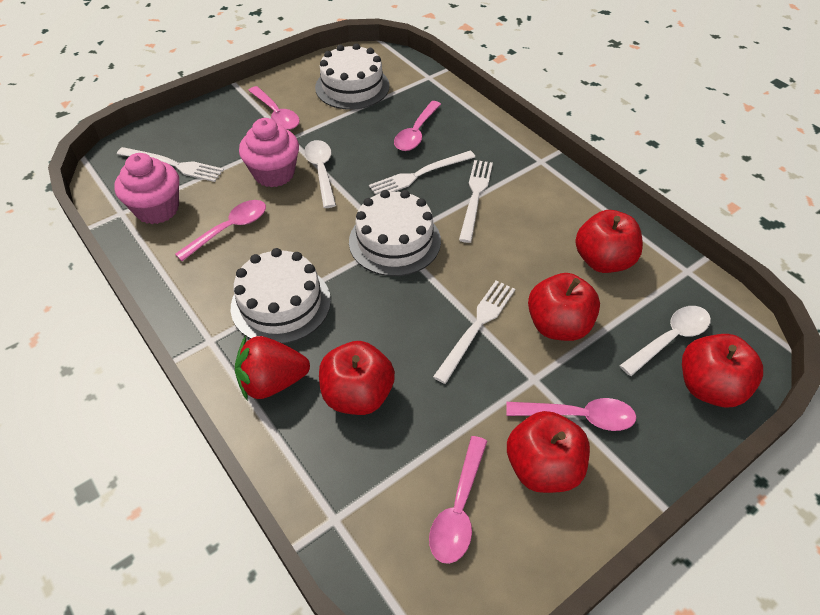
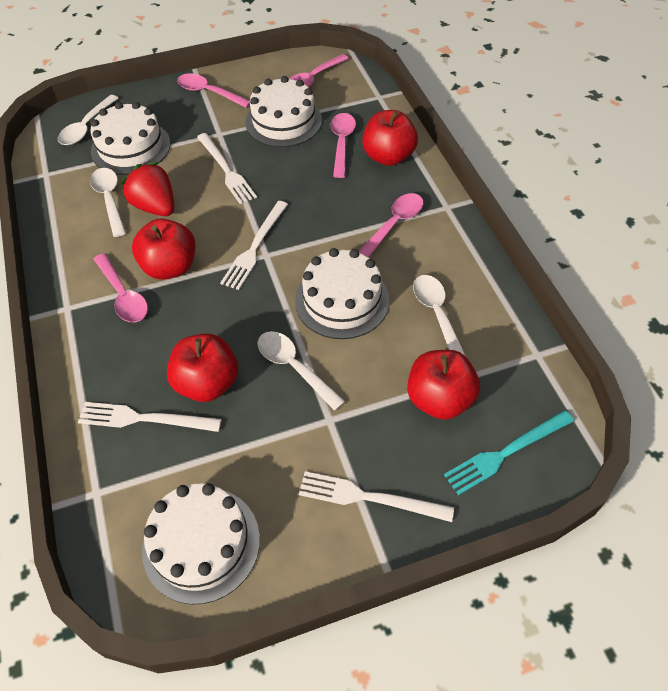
pink cupcake: [114,153,179,224] [239,118,299,187] = 2 -> none = 0
red apple: [319,341,395,415] [507,411,590,493] [528,273,600,341] [575,210,643,273] [682,334,763,407] = 5 -> [132,218,195,280] [167,333,238,402] [362,110,418,166] [407,350,480,420] = 4
turquoise fork: none = 0 -> [444,410,574,495] = 1
white cake: [231,248,331,344] [315,43,390,110] [349,190,441,276] = 3 -> [90,102,170,175] [142,483,260,605] [245,76,322,147] [295,248,389,339] = 4
white spoon: [304,140,336,208] [619,306,711,376] = 2 -> [58,95,119,145] [90,168,126,237] [257,331,345,411] [413,275,466,356] = 4

